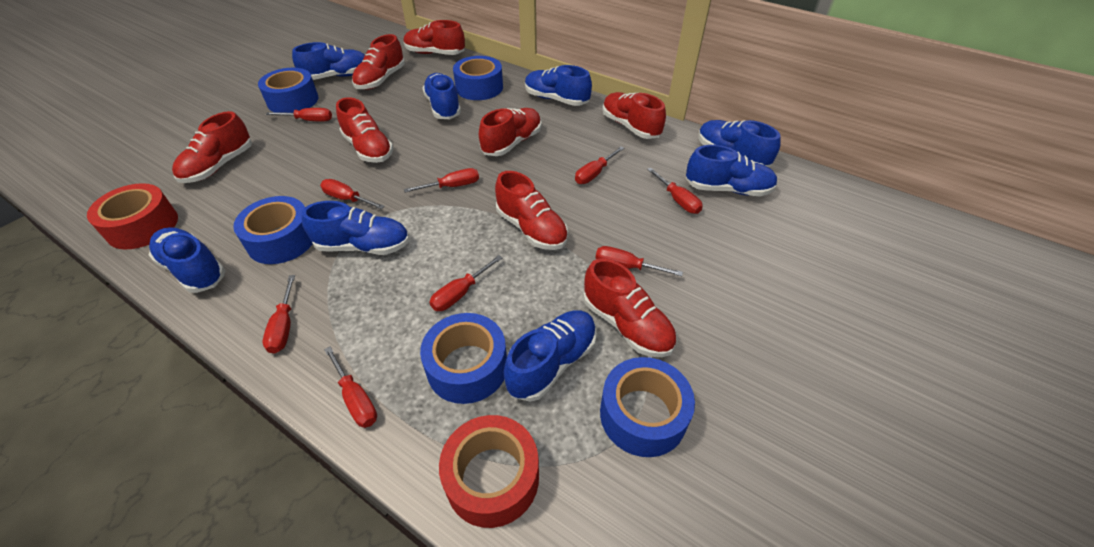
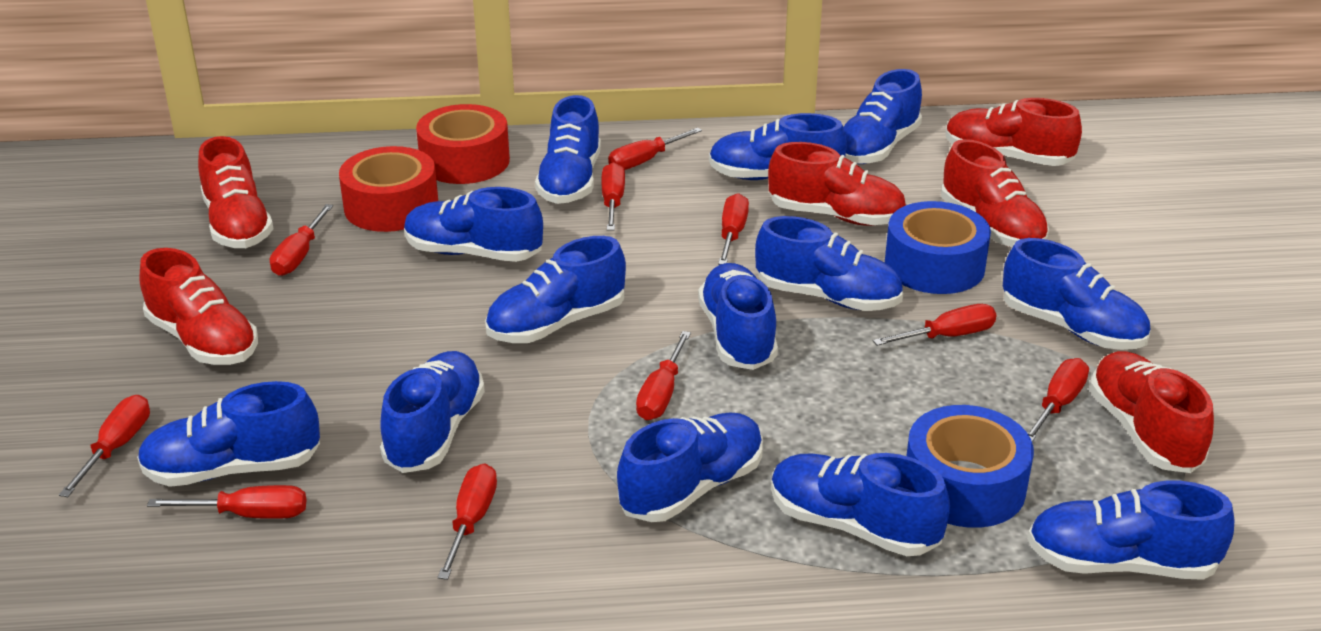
blue shoe: [149,227,225,293] [292,42,365,80] [302,201,409,255] [422,73,461,119] [504,311,597,402] [525,65,592,106] [686,145,778,196] [698,120,781,167] = 8 -> [137,381,320,487] [380,351,485,473] [404,187,543,262] [485,236,626,343] [535,95,601,204] [617,413,763,522] [698,263,778,370] [709,113,847,180] [755,216,903,311] [771,453,950,556] [843,69,922,164] [1003,238,1150,350] [1027,481,1234,580] = 13
blue tape: [233,196,313,264] [258,68,318,113] [420,313,507,404] [453,56,503,100] [600,357,695,457] = 5 -> [885,201,991,294] [906,405,1034,528] = 2
red screwdriver: [263,275,295,354] [266,108,332,122] [320,179,385,209] [324,346,377,428] [404,168,479,193] [430,255,502,311] [575,147,624,184] [596,246,683,276] [647,168,703,214] = 9 -> [59,395,150,497] [147,485,306,519] [270,204,333,276] [437,463,497,580] [601,162,625,231] [608,128,702,170] [636,331,691,420] [718,193,749,265] [873,304,996,346] [1027,358,1089,442] = 10
red shoe: [172,111,252,183] [336,97,393,163] [352,34,405,90] [404,20,465,55] [479,108,542,156] [495,171,568,250] [584,258,676,357] [602,92,666,139] = 8 -> [139,248,258,365] [198,136,274,248] [768,142,906,226] [941,139,1049,247] [945,98,1082,166] [1090,351,1214,473] = 6

